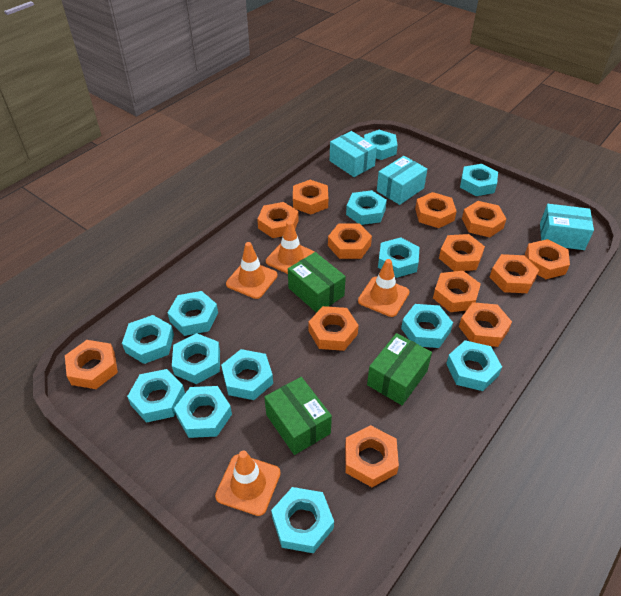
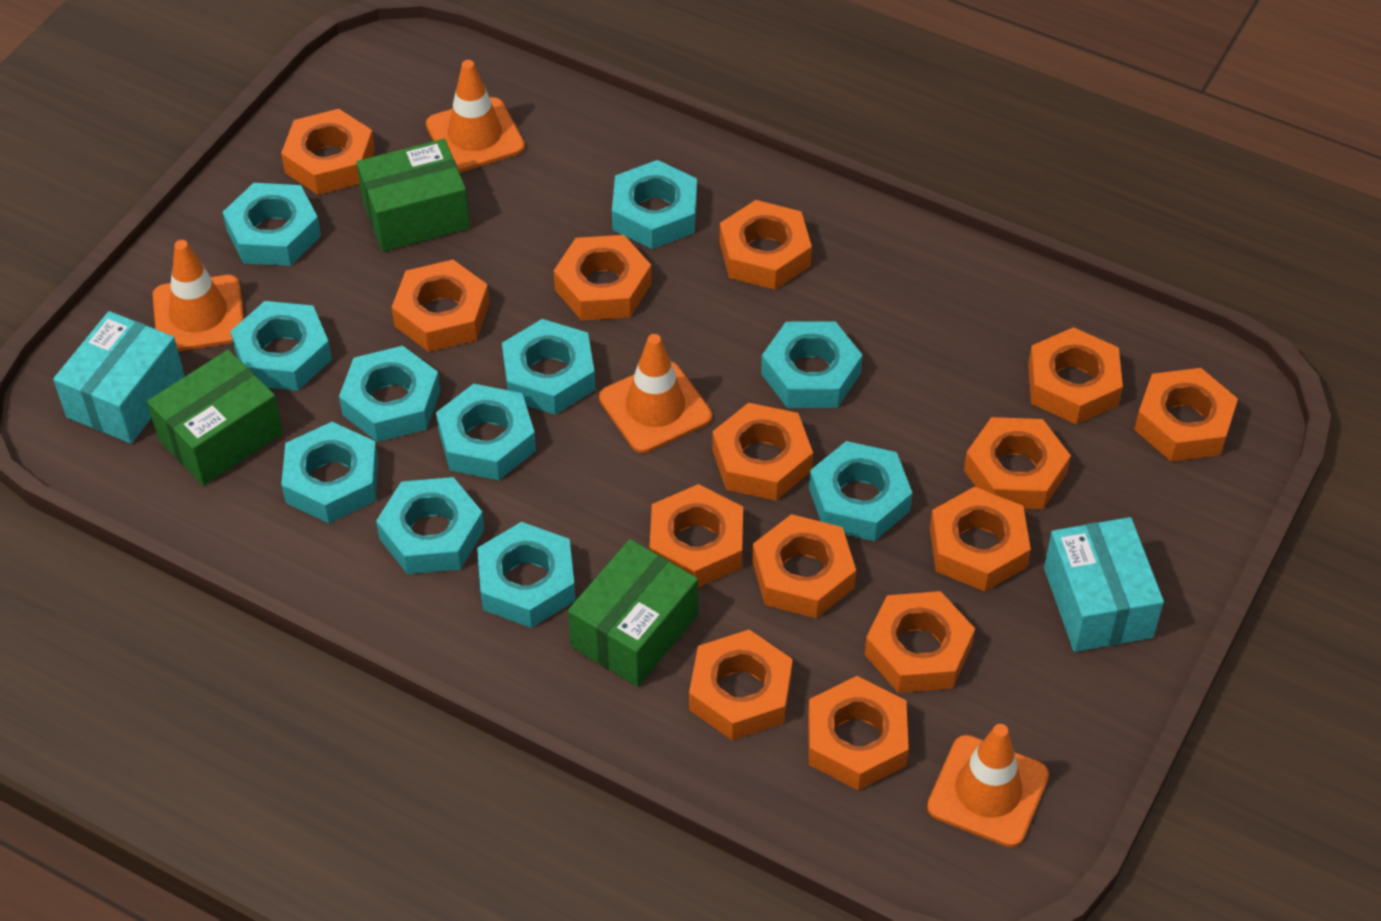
orange nut: [65,340,118,389] [257,202,299,238] [293,180,328,215] [308,306,359,351] [328,223,372,259] [345,425,399,487] [415,192,457,228] [433,271,481,312] [439,234,485,271] [459,302,512,347] [462,201,506,237] [490,254,539,293] [525,239,570,279] = 13 -> [281,109,375,195] [392,260,490,352] [554,235,652,321] [649,484,743,587] [689,630,793,740] [712,403,813,501] [720,200,812,290] [752,514,856,618] [808,676,909,790] [864,591,975,693] [930,487,1031,591] [964,417,1071,509] [1028,327,1123,425] [1134,368,1238,461] = 14
turquoise box: [330,131,377,177] [377,156,427,205] [540,204,594,250] = 3 -> [53,311,184,444] [1044,517,1164,652] = 2
turquoise nut: [122,315,174,364] [127,369,185,423] [168,291,218,336] [172,333,220,384] [174,386,232,438] [221,349,273,400] [271,487,334,553] [346,190,387,225] [364,130,398,160] [378,237,420,278] [401,304,453,348] [446,340,502,391] [460,164,498,196] = 13 -> [223,183,321,266] [230,301,332,391] [281,422,379,523] [339,346,441,442] [376,477,484,574] [436,384,536,480] [477,522,576,628] [502,319,595,415] [612,160,697,249] [761,321,863,408] [809,441,912,541] = 11

